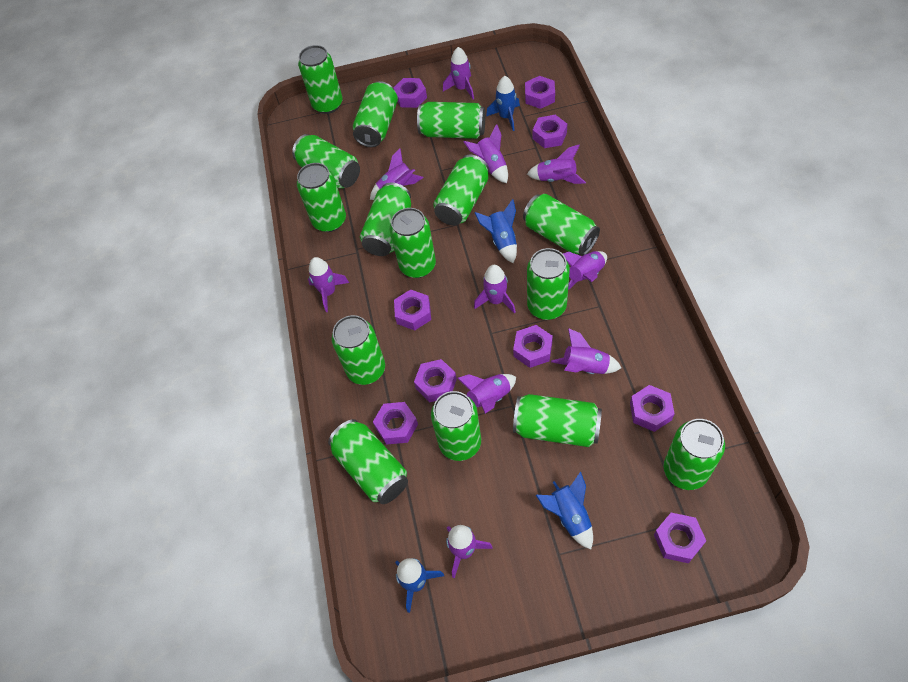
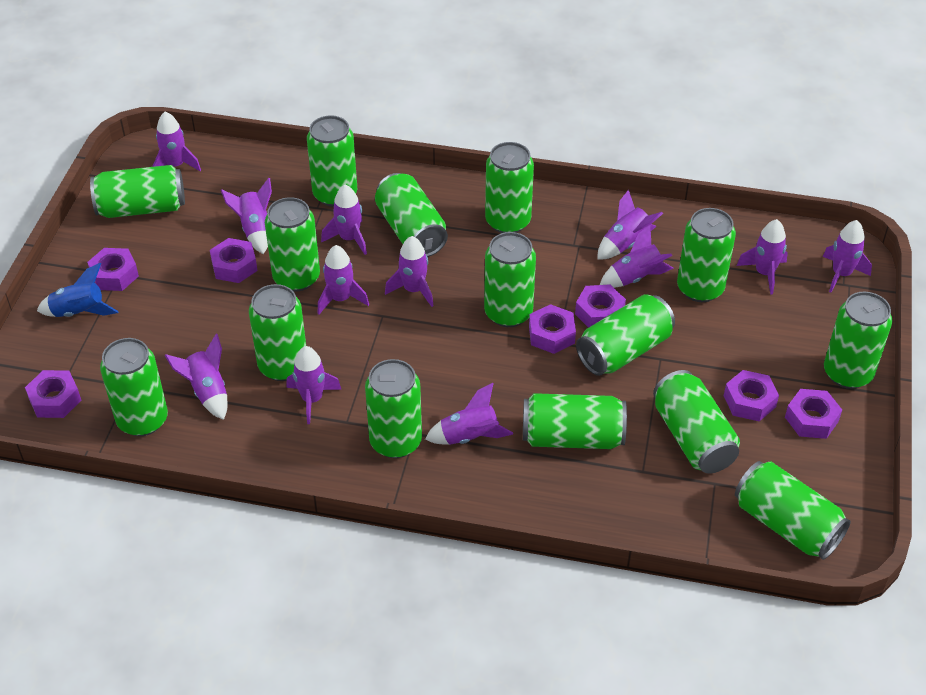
blue rocket: [395,558,444,613] [475,199,517,263] [486,76,520,131] [536,472,593,549] = 4 -> [37,263,119,317] = 1
purple nut: [373,402,418,445] [393,78,427,108] [394,289,431,330] [414,359,457,402] [513,325,553,368] [525,76,555,109] [533,115,567,148] [630,385,675,432] [654,513,706,563] = 9 -> [25,370,81,418] [87,248,139,291] [210,238,258,283] [529,304,576,354] [575,284,626,328] [724,370,779,422] [785,389,842,439] = 7
purple rocket: [308,257,349,312] [370,148,424,200] [443,47,474,100] [446,525,493,579] [457,374,516,414] [464,124,508,183] [474,265,516,314] [527,145,586,184] [551,328,621,374] [563,251,607,290] = 10 -> [152,112,201,171] [165,334,227,420] [221,178,272,254] [286,346,342,424] [317,245,369,314] [321,185,367,255] [385,236,434,307] [425,383,513,445] [597,189,663,260] [600,224,674,288] [737,219,788,295] [823,220,872,292] = 12

